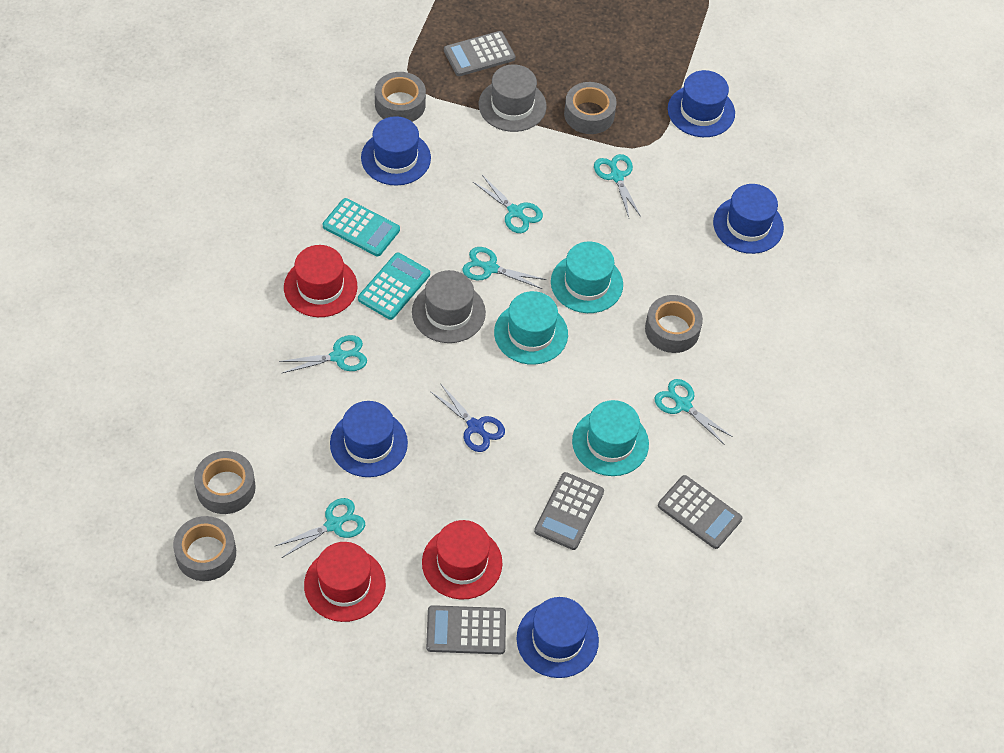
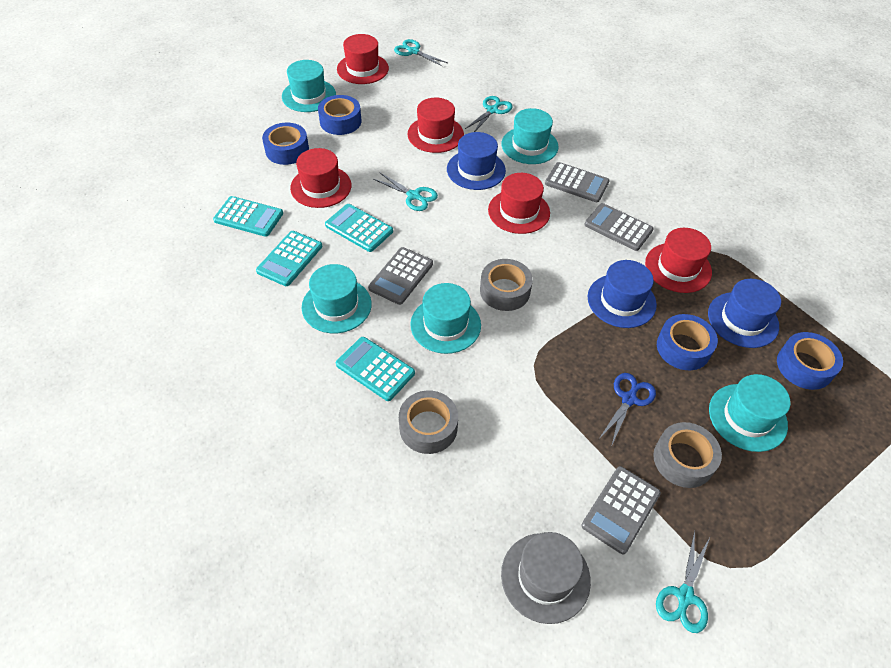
blue hat: [330,401,408,477] [361,116,431,186] [517,597,599,678] [668,70,735,137] [713,184,784,254] = 5 -> [447,132,506,190] [588,260,657,328] [708,279,781,348] = 3
blue tape: none = 0 -> [262,123,309,165] [318,95,362,135] [657,314,718,370] [777,332,843,390] = 4
grey hat: [412,270,486,343] [479,64,547,132] = 2 -> [501,532,591,624] = 1
grey tape: [173,516,236,581] [194,451,256,514] [375,72,426,122] [564,82,617,134] [645,295,703,353] = 5 -> [399,390,458,454] [480,259,533,311] [653,422,722,488] = 3
red hat: [284,245,357,317] [304,542,386,622] [422,520,503,600] = 3 -> [290,148,351,208] [337,34,389,84] [408,98,464,153] [488,173,550,234] [645,228,712,293] = 5
turquoise calculator: [323,198,400,256] [358,253,430,320] = 2 -> [213,196,283,237] [256,231,322,286] [325,204,393,252] [336,337,415,401] = 4
turquoise hat: [494,291,568,365] [551,242,623,313] [572,400,649,476] = 3 -> [282,60,336,112] [302,264,372,333] [410,283,481,354] [501,108,559,164] [709,374,790,452] = 5
turquoise scissors: [276,498,365,558] [279,335,367,373] [462,247,546,289] [473,175,543,233] [594,154,641,217] [654,379,733,445] = 6 -> [373,172,438,211] [394,39,448,67] [465,96,513,132] [656,531,710,633] = 4

